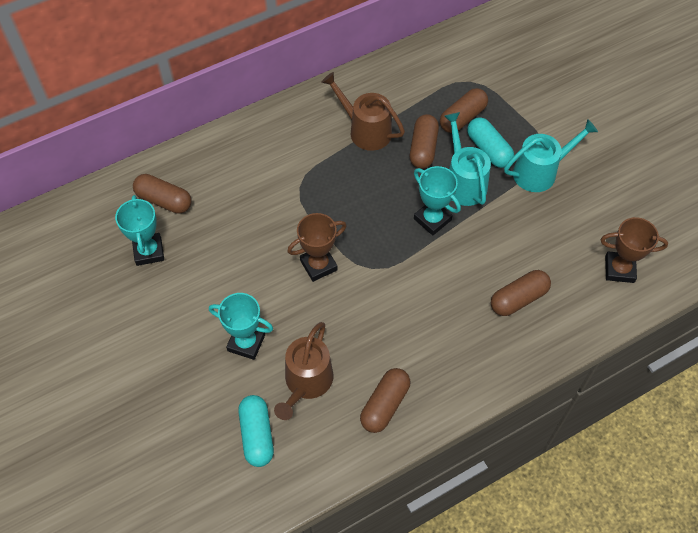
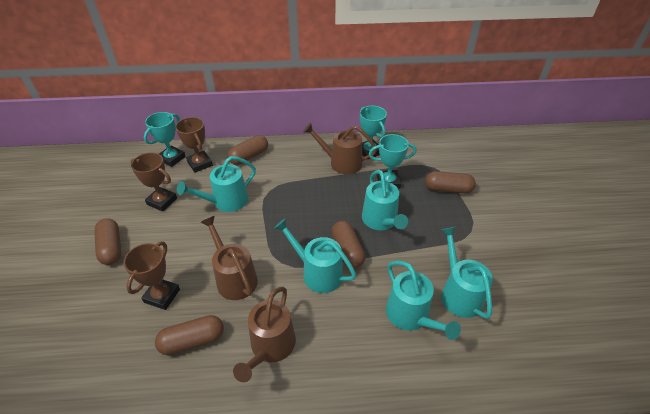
brown trophy: [287,213,347,282] [601,217,668,283] = 2 -> [124,242,180,310] [131,152,177,212] [175,117,213,173] = 3
brown watering can: [274,322,333,420] [321,72,405,151] = 2 -> [201,216,258,300] [233,287,296,382] [303,123,377,174] = 3
turquoise capsule: [238,395,274,467] [467,117,514,168] = 2 -> none = 0
turquoise watering can: [444,112,491,206] [504,119,598,192] = 2 -> [177,156,256,212] [274,218,356,293] [362,170,408,230] [386,261,461,340] [441,227,493,319] = 5

